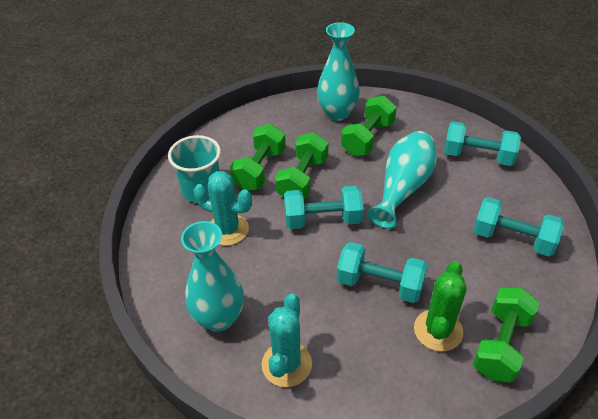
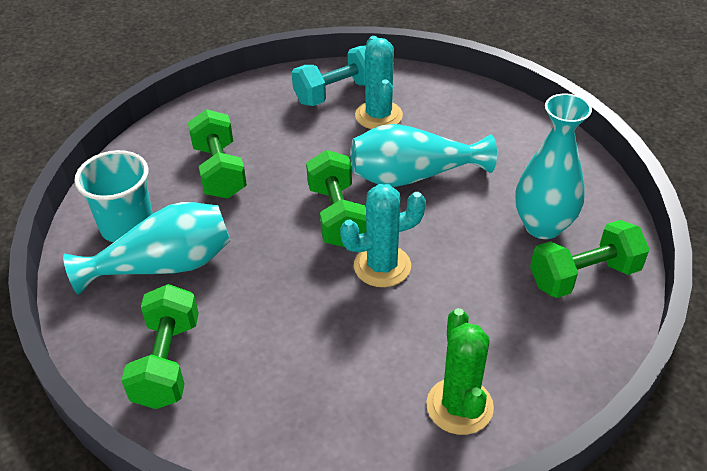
turquoise dumbbell: [284,186,364,229] [337,242,427,303] [444,121,521,166] [474,197,564,256] = 4 -> [292,46,366,106] = 1

